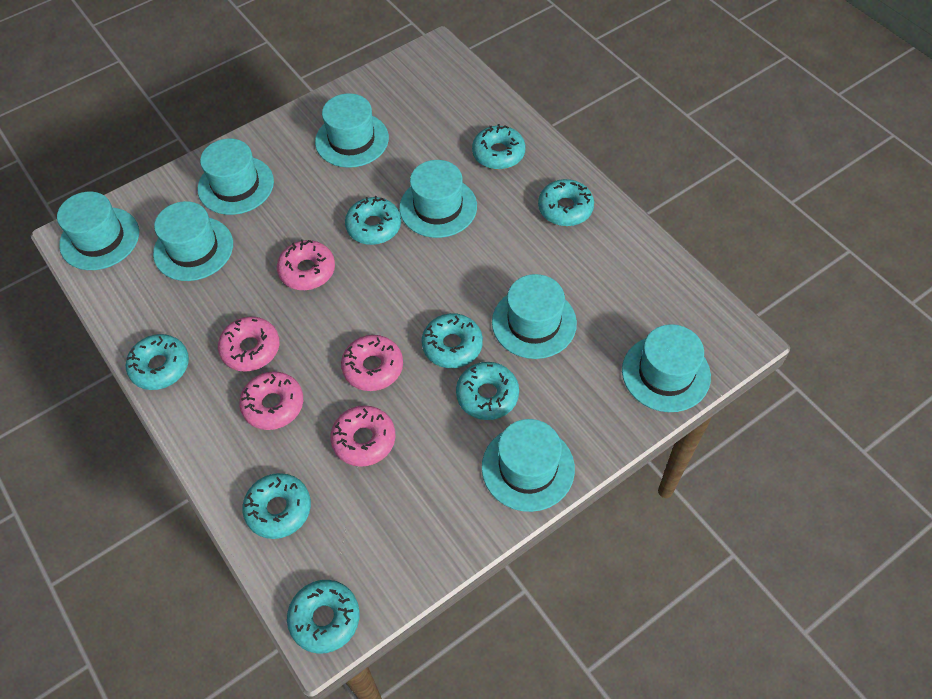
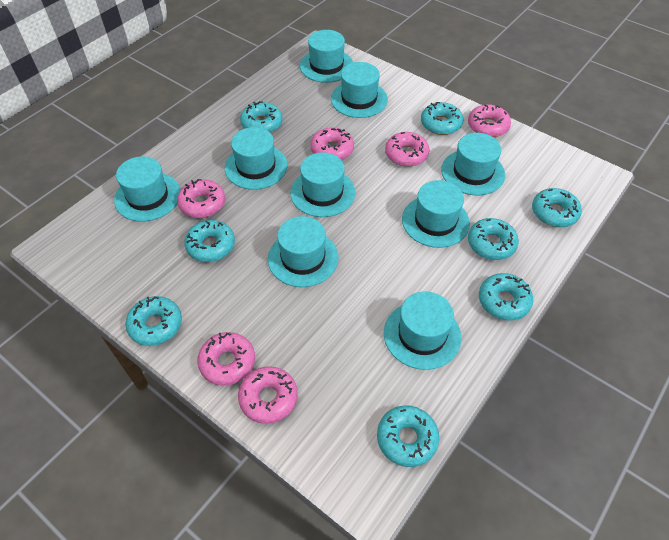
pink donut: [218,317,280,372] [239,371,303,430] [277,239,335,290] [330,405,396,467] [341,335,403,391] = 5 -> [177,179,225,218] [197,332,255,386] [238,366,298,424] [310,127,354,160] [385,132,429,166] [468,104,511,137] = 6
turquoise hat: [57,192,139,270] [153,201,233,281] [198,139,274,215] [315,93,389,168] [399,160,477,238] [482,419,575,512] [492,274,577,359] [622,324,711,412] = 8 -> [114,156,180,222] [224,127,287,190] [268,216,338,287] [290,152,355,217] [300,30,353,83] [331,62,388,118] [384,291,461,370] [402,180,470,248] [441,133,505,195] = 9

